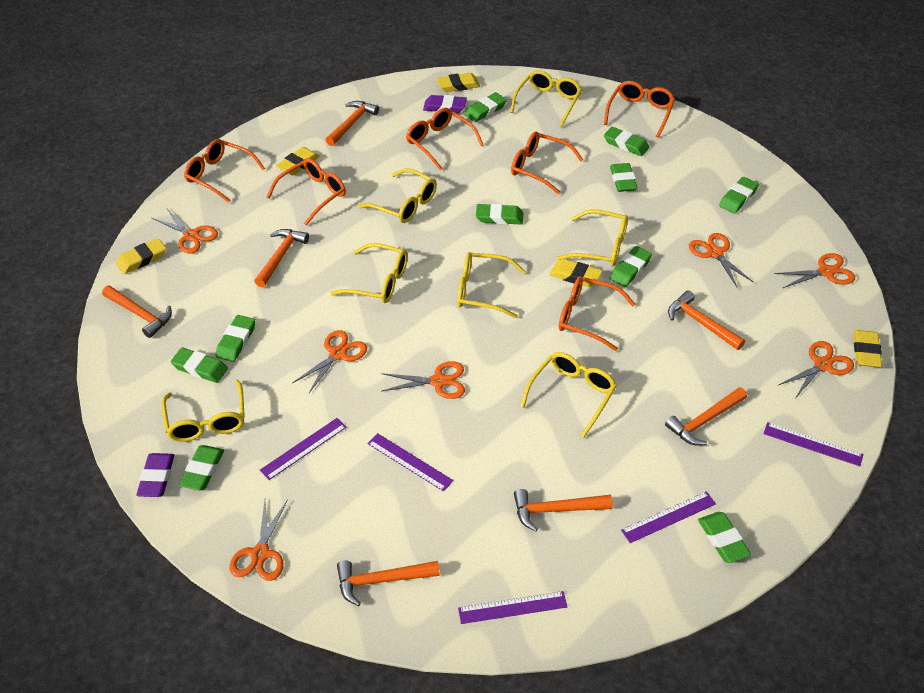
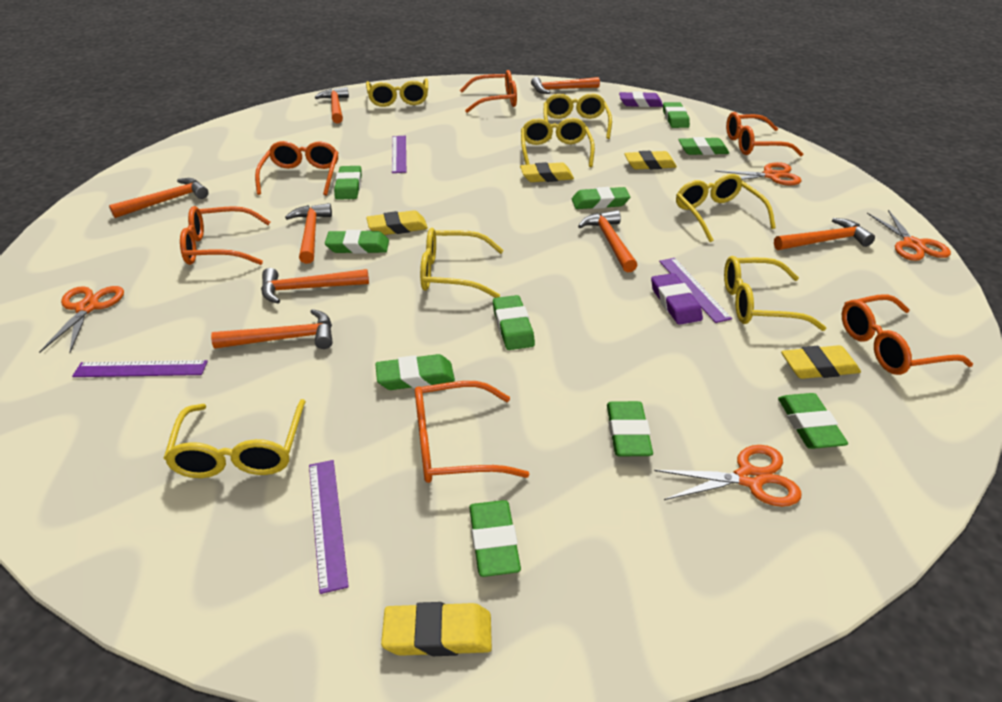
orange hammer: [102,286,172,338] [254,229,309,287] [326,101,379,146] [337,560,440,606] [514,489,613,532] [665,387,747,446] [668,290,745,350] = 7 -> [109,178,209,218] [211,309,333,349] [261,268,369,304] [285,203,332,264] [315,87,349,124] [531,77,600,94] [578,210,637,273] [774,218,875,250] = 8
orange scissors: [152,209,218,254] [229,499,288,581] [292,330,367,393] [381,361,465,399] [689,233,754,288] [774,253,855,288] [779,341,854,397] = 7 -> [39,286,124,353] [654,445,802,507] [715,162,802,185] [867,210,951,261] = 4
purple ruler: [260,418,346,480] [367,433,453,492] [458,591,567,624] [621,491,716,543] [763,422,864,466] = 5 -> [72,360,208,377] [309,460,349,594] [392,136,406,173] [659,258,732,323] = 4

